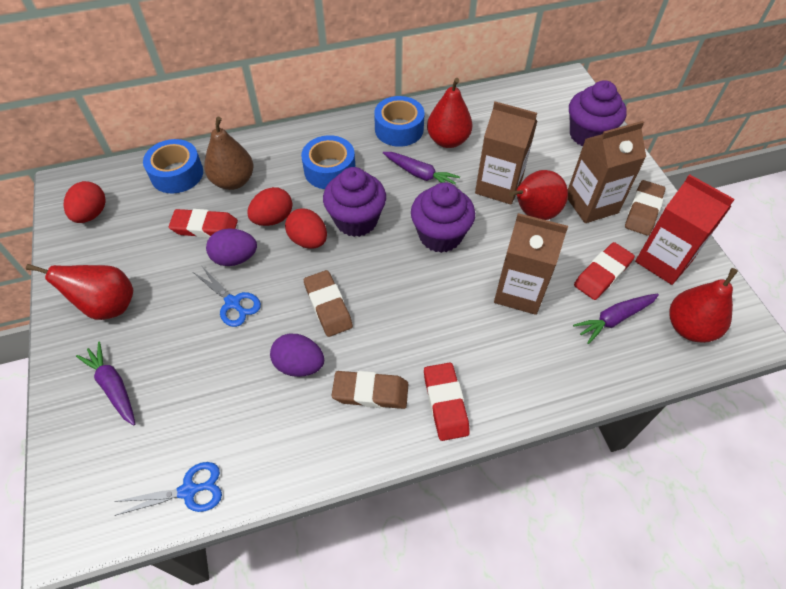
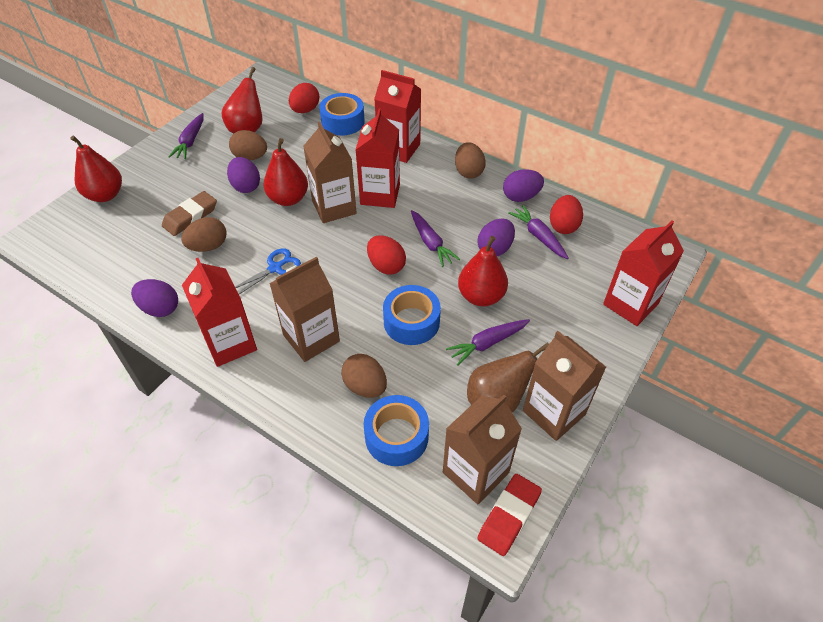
blue scissors: [114,462,222,516] [193,265,261,327] = 2 -> [235,248,301,294] = 1
brown carton: [475,101,537,205] [494,213,568,315] [568,121,646,223] = 3 -> [269,257,340,362] [303,122,357,223] [443,395,522,504] [523,331,606,441] = 4
brown egg: none = 0 -> [181,217,226,252] [229,130,267,160] [341,354,387,398] [455,142,486,179] = 4
brown eraser: [304,270,353,337] [332,371,408,409] [625,180,665,236] = 3 -> [162,191,217,236] = 1
purple carrot: [76,342,135,426] [383,152,460,184] [573,294,659,344] = 3 -> [168,113,204,159] [411,210,460,267] [446,319,530,365] [508,205,569,259] = 4
purple cupcake: [323,167,386,237] [411,182,475,253] [569,80,627,146] = 3 -> none = 0
purple egg: [206,228,257,266] [270,334,324,377] = 2 -> [131,279,178,317] [227,157,260,193] [477,218,515,256] [503,169,544,202] = 4
red carton: [635,174,735,285] = 1 -> [182,258,257,367] [356,109,400,208] [374,70,421,163] [603,220,684,326] = 4
red eraser: [169,209,238,238] [424,363,470,441] [574,242,635,300] = 3 -> [478,474,542,556] = 1

